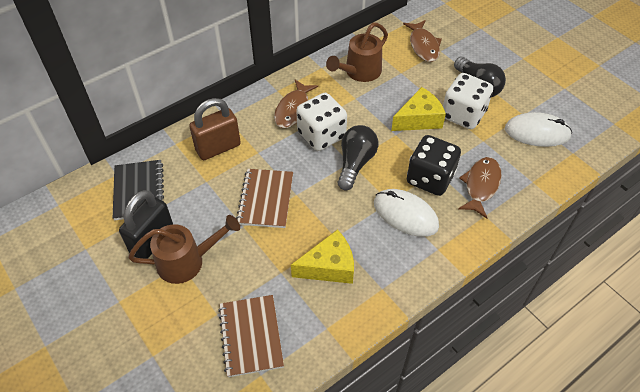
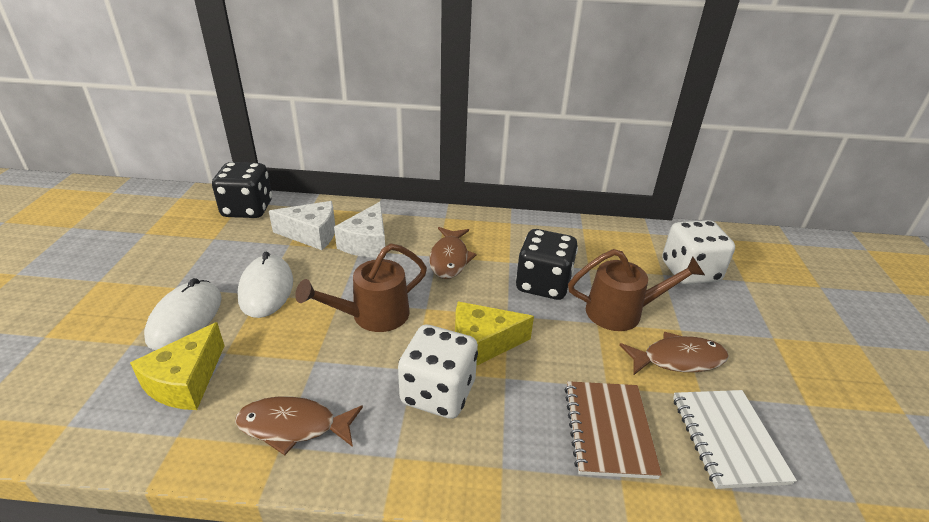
black dice: [407,135,461,196] = 1 -> [212,162,272,218] [516,229,578,300] = 2
black light bulb: [338,125,379,191] [454,57,506,97] = 2 -> none = 0
black notebook: [113,160,164,220] = 1 -> none = 0
black padlock: [119,190,173,259] = 1 -> none = 0
brown notebook: [218,295,284,377] [236,169,293,228] = 2 -> [564,381,662,479] = 1
brown padlock: [189,98,241,160] = 1 -> none = 0
white cheese: none = 0 -> [269,201,335,250] [334,202,386,258] = 2
white notebook: none = 0 -> [673,390,797,489] = 1

